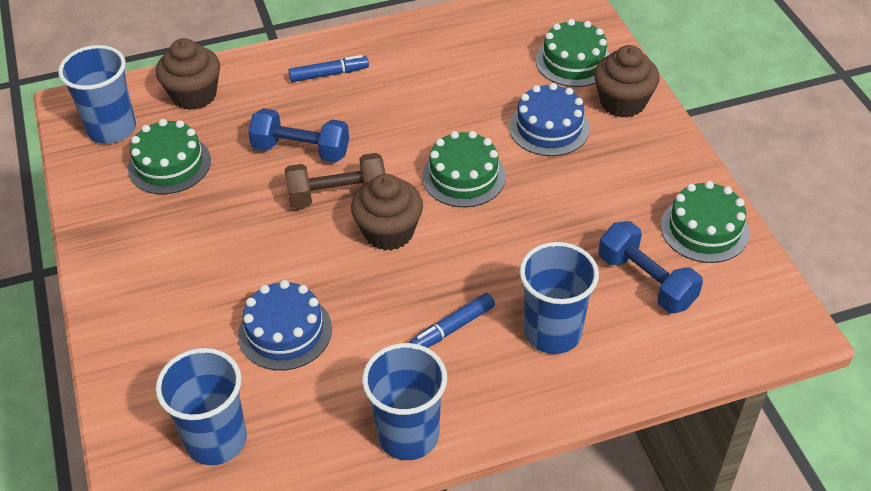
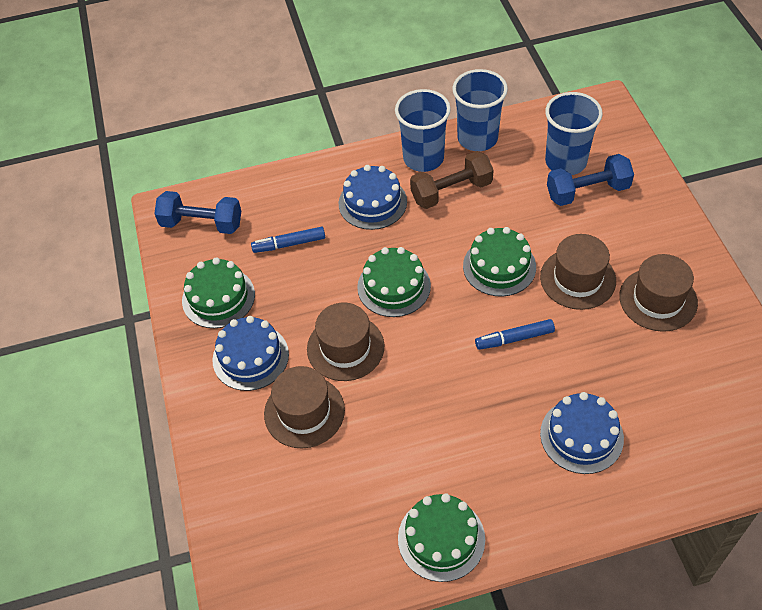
blue cake: [238,280,332,371] [509,83,590,156] = 2 -> [213,316,289,391] [338,165,407,230] [540,392,624,474] = 3
blue cup: [58,45,136,144] [156,348,247,465] [362,343,447,460] [519,242,599,354] = 4 -> [395,89,451,172] [452,69,508,151] [545,92,603,175] = 3
brown cupcake: [156,38,220,110] [351,174,423,251] [594,45,660,118] = 3 -> none = 0
brown hat: none = 0 -> [264,366,345,449] [307,303,384,381] [540,234,616,310] [619,254,698,332] = 4

